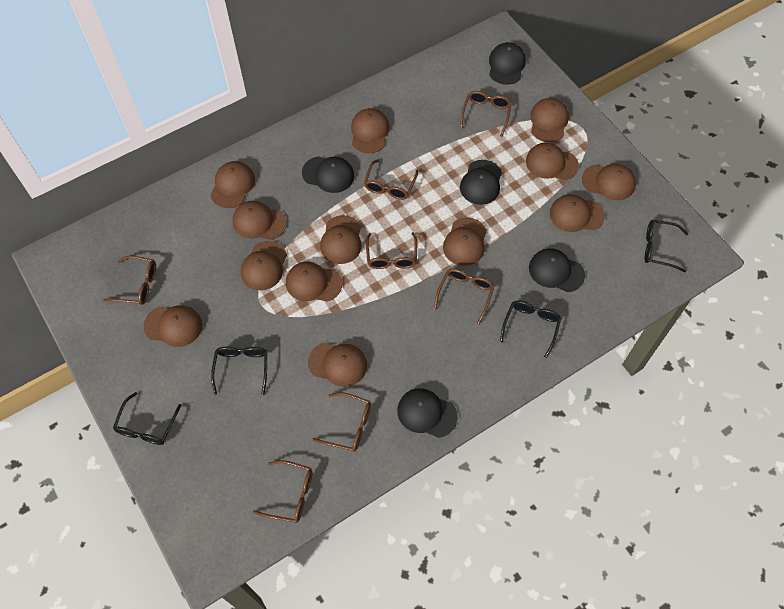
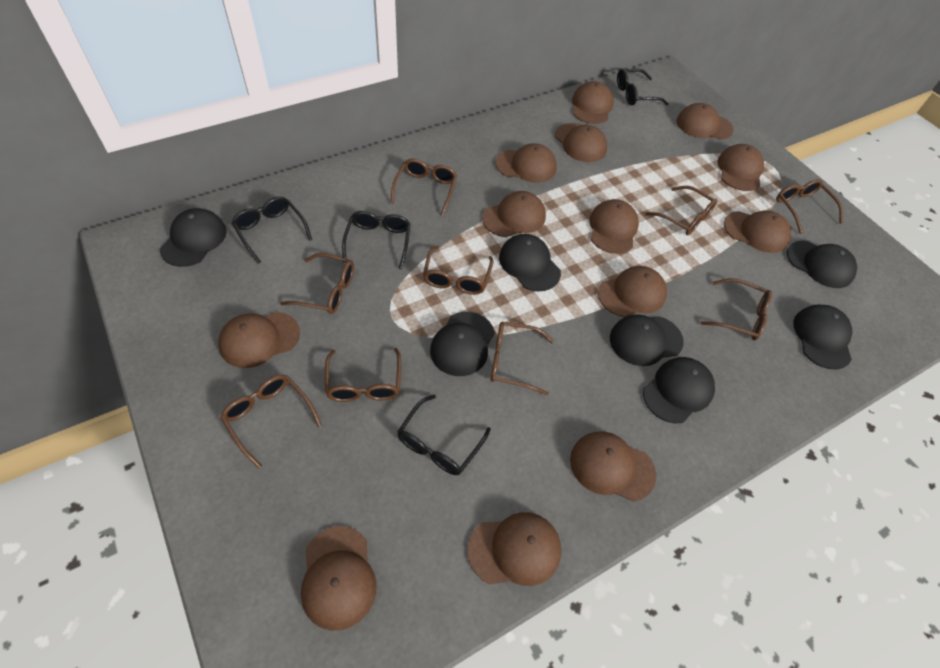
black cap: [302,156,354,193] [397,388,458,438] [460,160,502,205] [489,42,526,85] [529,248,585,292] = 5 -> [160,208,227,267] [430,312,495,376] [499,234,561,291] [610,314,684,366] [643,357,715,424] [787,240,857,288] [793,304,853,370] = 7
brown glasses: [103,256,156,305] [253,460,313,523] [312,392,371,452] [364,159,418,200] [366,232,417,269] [434,268,494,325] [460,91,512,137] = 7 -> [220,374,321,469] [280,253,354,314] [325,348,401,402] [391,159,457,215] [423,246,493,295] [491,322,554,395] [645,186,717,235] [701,278,772,340] [776,179,843,234] = 9

